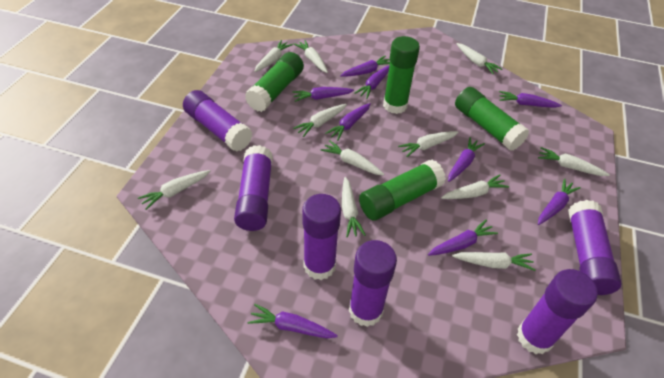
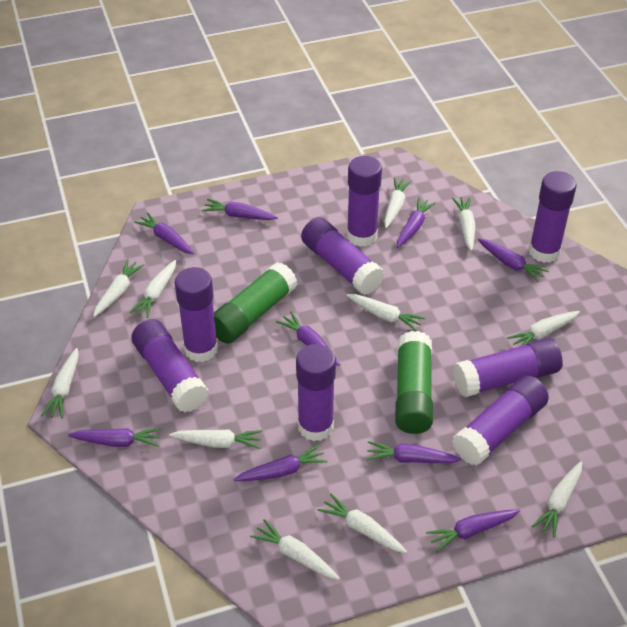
green glue stick: [245,52,304,112] [359,159,446,221] [383,36,420,114] [455,87,529,151] = 4 -> [214,262,298,344] [395,331,433,434] = 2
purple glue stick: [183,90,252,152] [234,145,273,231] [302,194,341,280] [349,240,397,327] [517,269,598,354] [568,200,622,295] = 6 -> [131,319,209,413] [175,267,218,362] [296,344,336,441] [301,217,385,295] [347,156,382,247] [452,375,549,466] [453,338,563,397] [529,171,577,263] = 8

